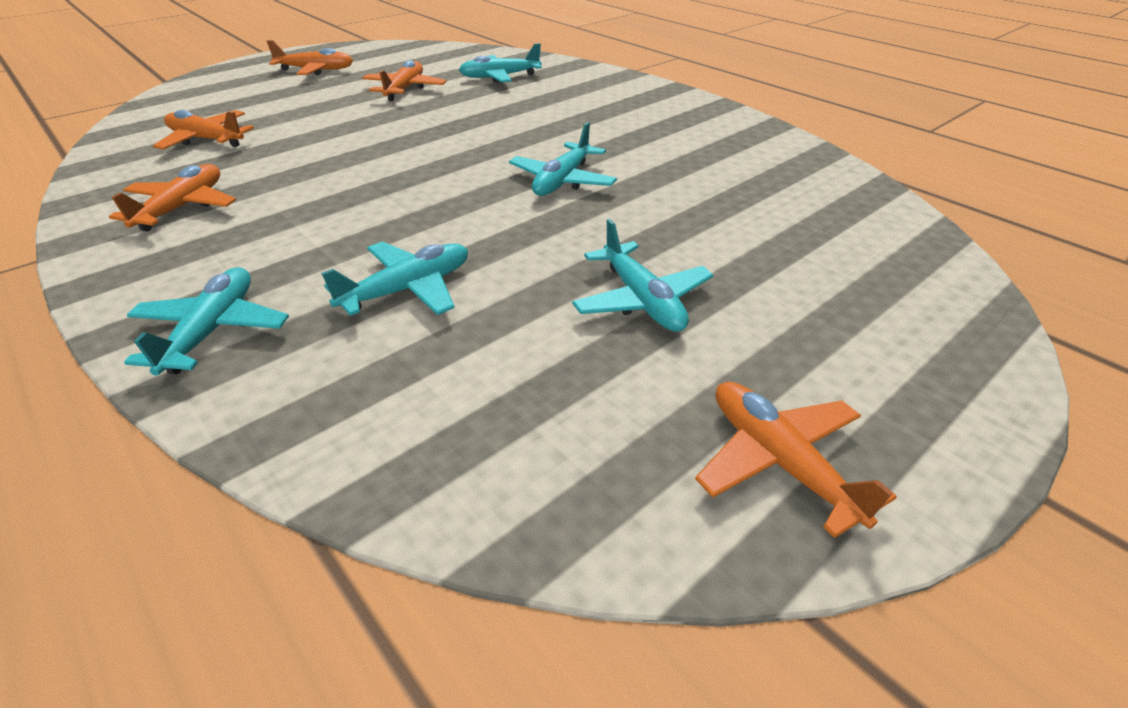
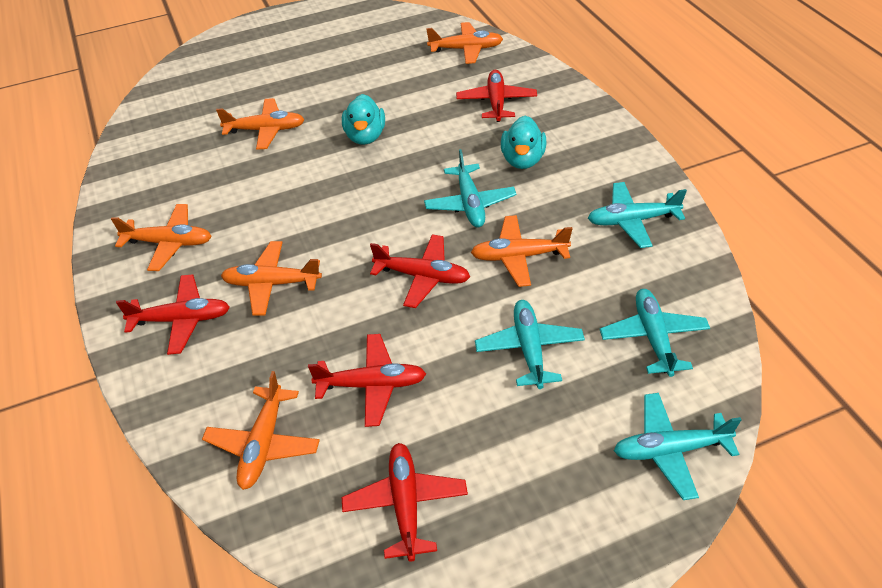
orange plane: [109,164,236,232] [153,110,254,150] [267,40,353,75] [362,60,447,101] [695,382,897,538] = 5 -> [111,204,212,271] [202,371,320,490] [216,98,305,150] [221,241,322,315] [426,22,503,64] [471,215,573,287] = 6
red plane: none = 0 -> [116,274,230,355] [308,334,426,427] [342,443,468,562] [370,234,470,308] [456,70,537,122] = 5
turquoise duck: none = 0 -> [342,94,385,145] [501,115,547,169] = 2

